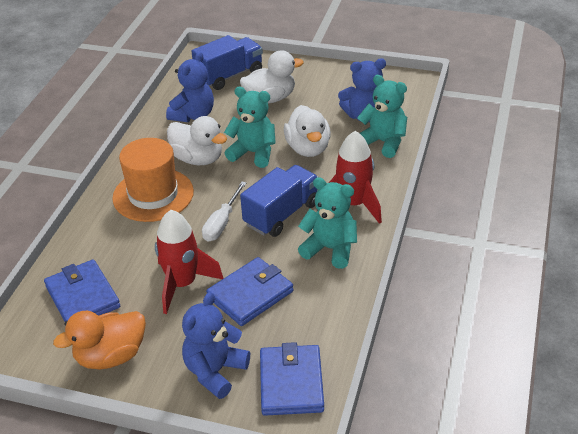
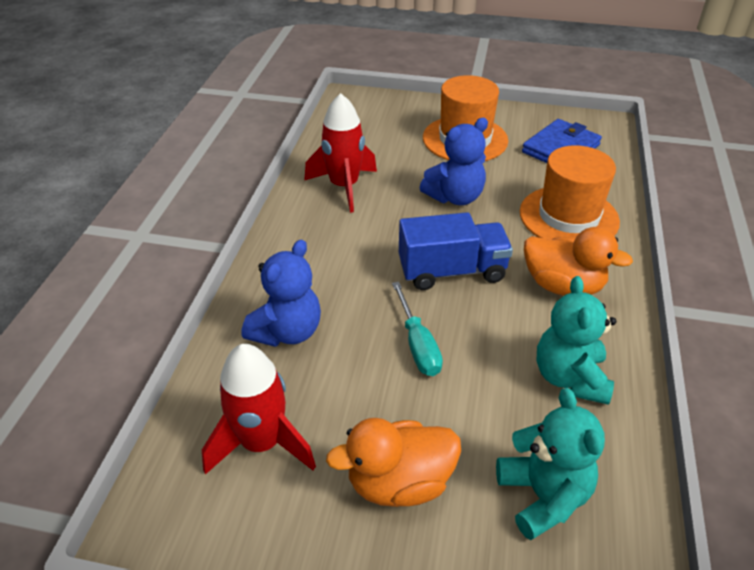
blue teddy bear: [166,52,214,122] [182,292,250,399] [338,58,386,122] = 3 -> [241,239,321,347] [419,118,488,205] = 2
blue truck: [191,35,263,90] [240,165,318,237] = 2 -> [399,212,513,290] = 1
blue wallet: [44,260,120,322] [206,257,293,326] [260,342,324,416] = 3 -> [522,119,602,163] = 1
orange duck: [53,311,146,369] = 1 -> [326,418,461,507] [524,227,633,296] = 2
orange hat: [112,138,194,222] = 1 -> [423,75,508,161] [520,145,620,239] = 2
turquoise screwdriver: none = 0 -> [392,282,443,376] = 1
turquoise teddy bear: [224,87,276,168] [298,177,357,269] [357,75,407,158] = 3 -> [496,388,605,540] [537,276,616,405] = 2
white duck: [167,116,227,165] [240,50,304,104] [284,105,331,157] = 3 -> none = 0
white screwdriver: [202,182,246,242] = 1 -> none = 0

